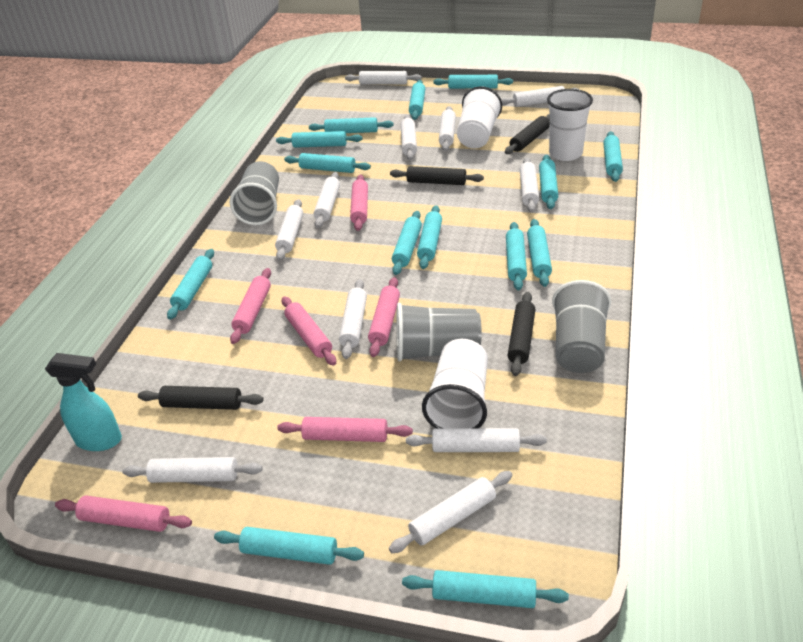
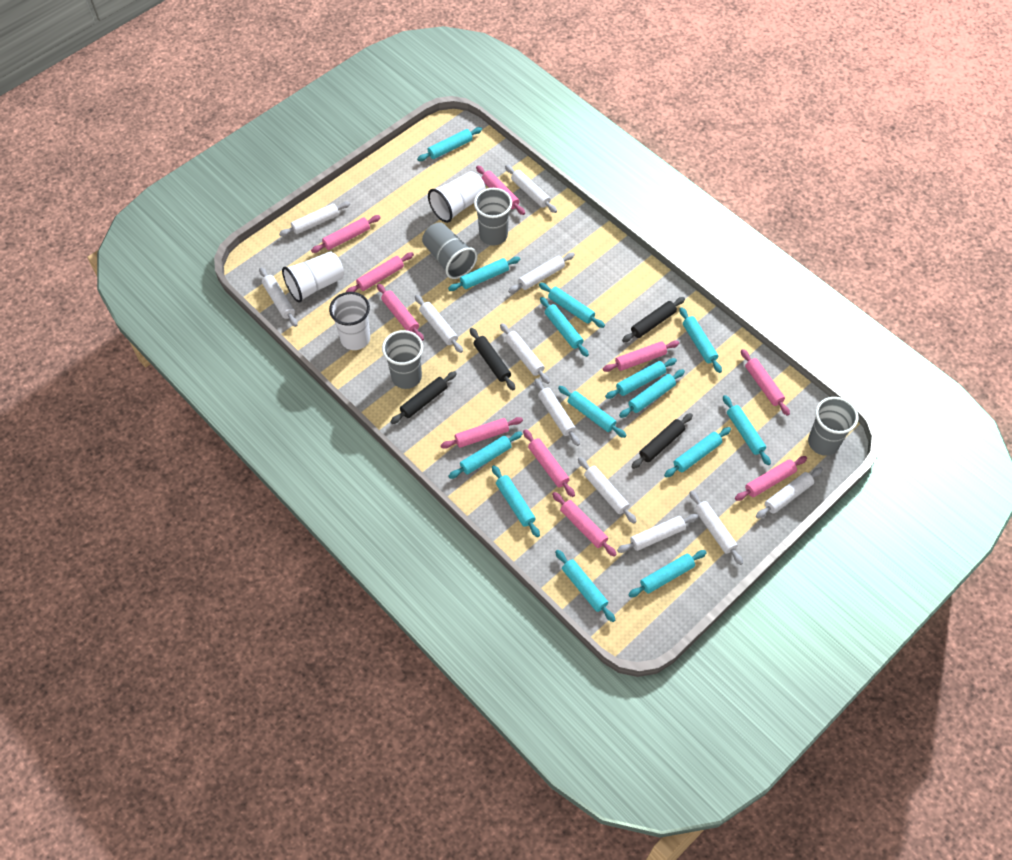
grey cup: [230,161,279,225] [396,303,481,362] [552,280,611,373] = 3 -> [382,330,423,389] [422,222,478,279] [474,188,512,245] [808,397,858,456] = 4
pink rolling pin: [55,496,192,532] [230,268,271,344] [277,417,413,442] [282,296,336,366] [350,174,368,231] [368,277,400,357] = 6 -> [311,215,381,253] [346,252,414,292] [377,284,424,341] [441,417,523,449] [476,165,525,215] [523,429,575,497] [552,492,617,557] [603,341,679,372] [735,456,807,501] [741,349,790,416] = 10
turquoise spray bottle: [45,353,122,451] = 1 -> none = 0

